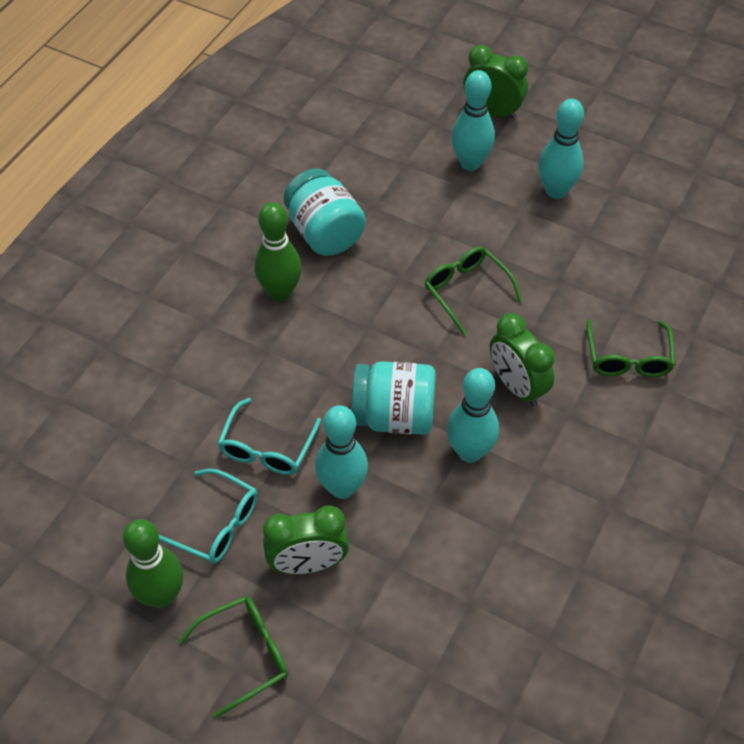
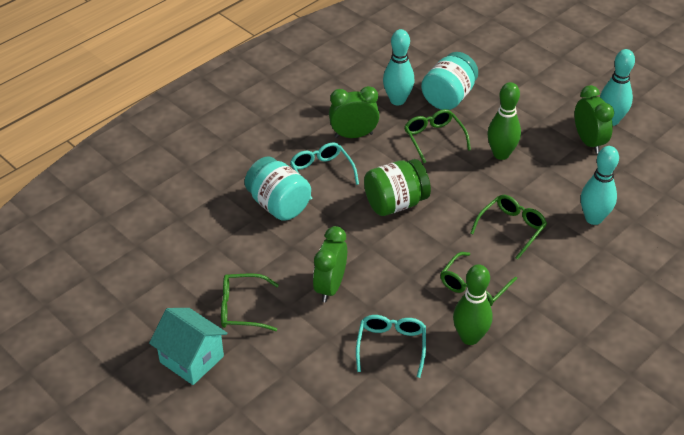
green glasses: [178,596,288,718] [425,246,523,335] [587,319,675,377] = 3 -> [221,273,279,331] [404,109,471,163] [441,252,517,306] [470,195,547,260] = 4
green jar: none = 0 -> [364,159,431,216] = 1
turquoise bowling pin: [315,405,368,499] [447,368,499,463] [451,70,495,171] [539,99,584,199] = 4 -> [383,29,415,105] [581,146,619,225] [600,49,635,126] = 3
turquoise house: none = 0 -> [149,308,228,385] = 1

